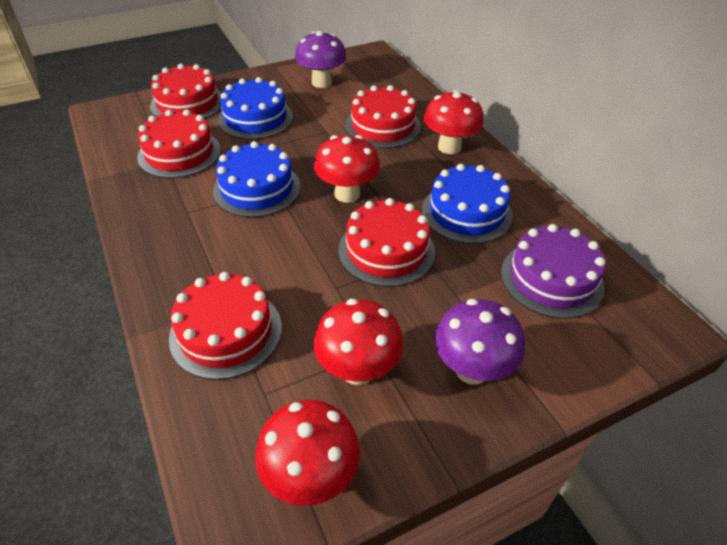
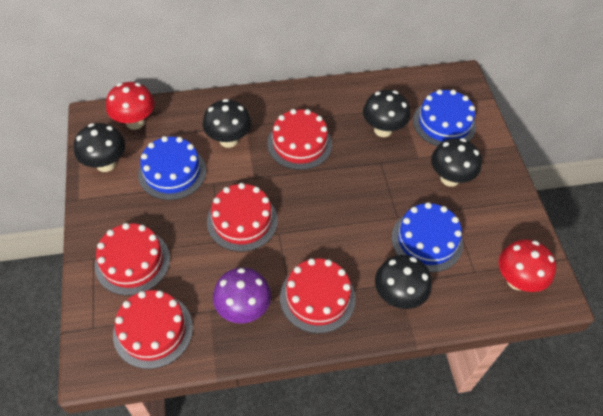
black mushroom: none = 0 -> [74,123,125,172] [203,99,251,148] [363,90,410,137] [375,255,432,309] [431,138,482,187] = 5
purple cake: [501,224,606,319] = 1 -> none = 0
purple mushroom: [295,31,347,88] [435,299,525,385] = 2 -> [213,267,271,323] = 1
red mushroom: [255,400,361,506] [314,135,380,203] [314,299,404,385] [424,90,484,154] = 4 -> [106,82,155,130] [499,239,556,292] = 2

